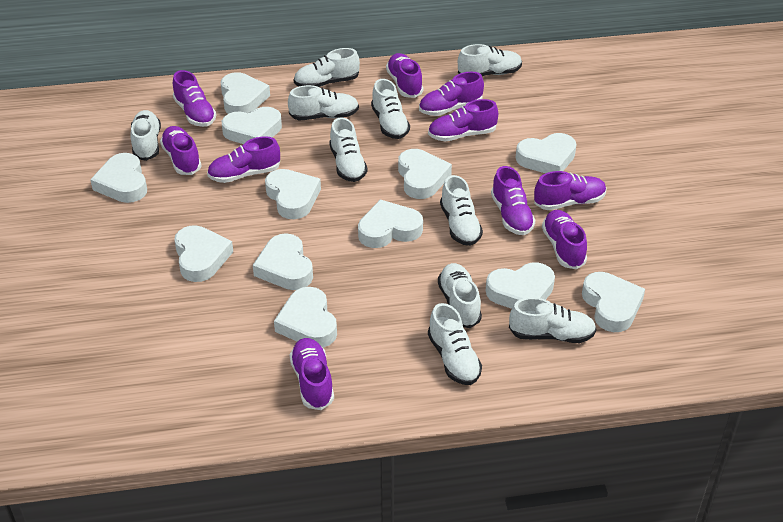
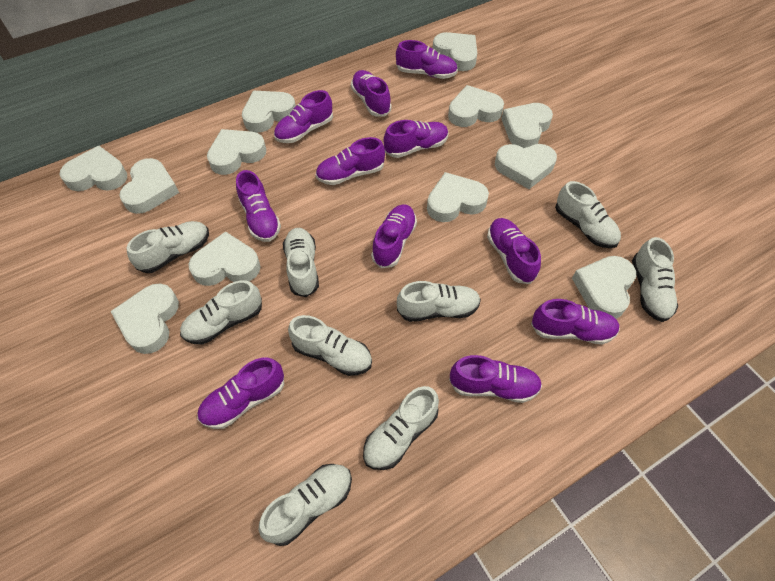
purple shoe: [160,126,201,175] [173,70,216,127] [207,136,280,183] [290,338,334,410] [386,53,423,98] [419,72,484,116] [428,99,498,141] [491,166,536,235] [534,171,606,210] [542,210,587,269] = 10 -> [197,357,284,429] [236,170,281,242] [274,90,333,143] [316,137,385,185] [351,70,392,116] [371,204,417,268] [384,120,448,158] [396,40,458,79] [449,355,542,403] [487,218,541,284] [531,299,620,345] = 11
white shoe: [130,110,161,161] [288,85,359,120] [294,48,360,87] [329,118,367,182] [371,79,410,139] [428,303,482,385] [438,263,482,328] [440,175,483,246] [458,44,522,76] [509,297,596,343] = 10 -> [127,221,209,273] [180,280,262,344] [259,464,352,546] [283,228,319,297] [288,315,372,376] [363,386,439,470] [397,281,481,322] [555,181,621,248] [632,237,678,322] = 9

